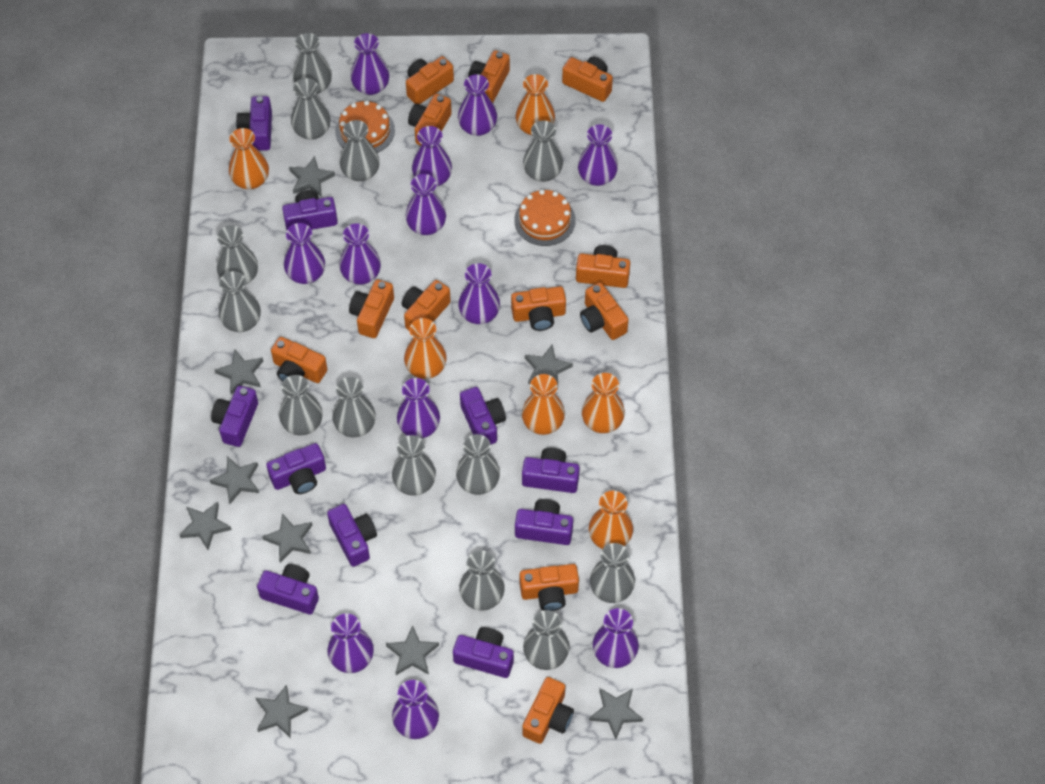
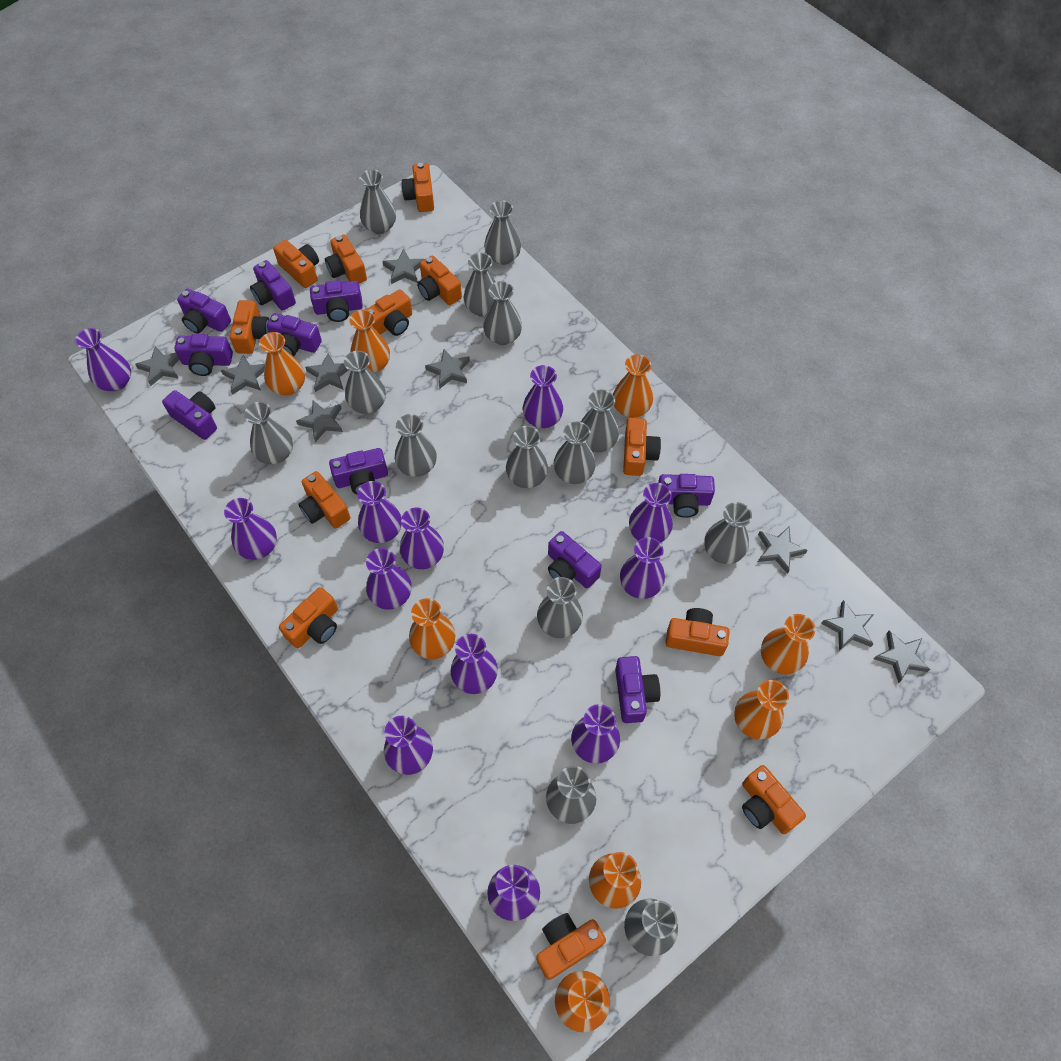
grey vase: [217,225,258,285] [219,271,261,332] [279,375,322,435] [291,78,330,140] [293,33,332,94] [332,377,376,437] [340,120,380,181] [392,435,436,496] [456,434,500,495] [459,550,505,610] [523,120,563,182] [523,610,569,670] [590,543,635,603] = 13 -> [244,402,293,464] [344,351,386,414] [359,169,396,234] [395,414,437,477] [464,253,496,317] [483,281,522,345] [484,200,521,265] [506,426,548,488] [537,577,583,638] [546,766,596,824] [554,422,596,484] [581,389,619,452] [624,899,678,956] [704,502,752,564] = 14
orange cake: [335,100,395,153] [514,189,576,246] = 2 -> none = 0
orange vase: [229,128,269,189] [404,318,447,379] [516,74,555,135] [522,374,565,435] [582,373,625,433] [589,491,633,549] = 6 -> [259,332,305,395] [349,310,390,373] [409,598,455,659] [555,971,610,1032] [589,852,641,909] [613,355,653,418] [734,680,789,740] [761,614,815,675] = 8

